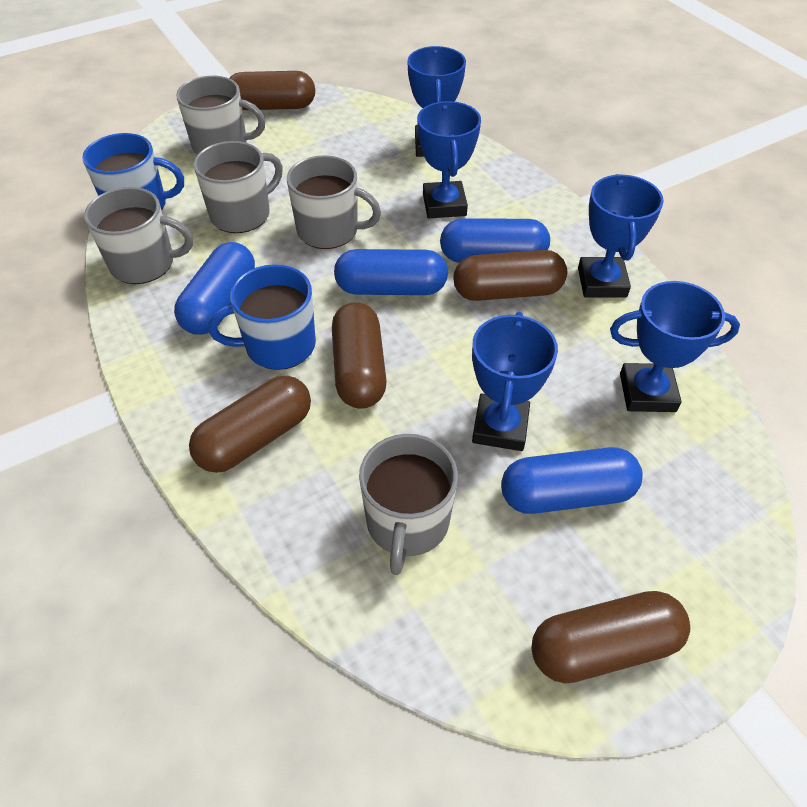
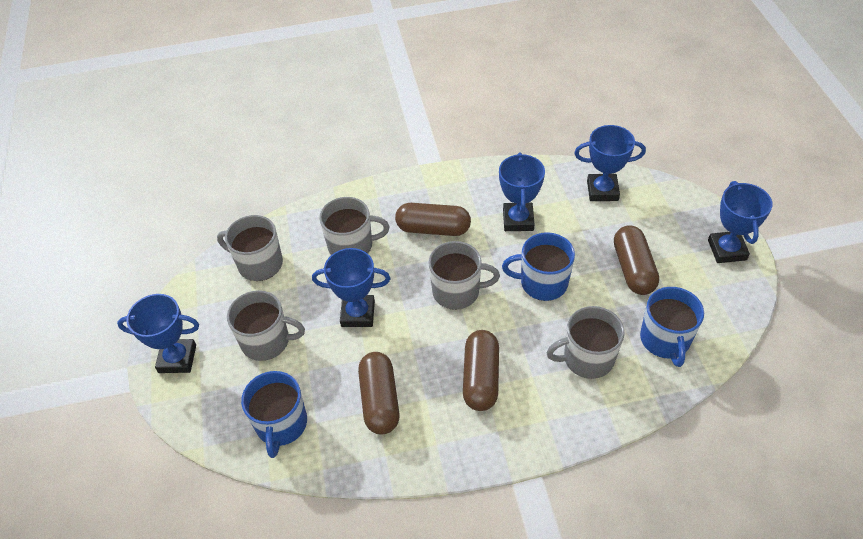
blue capsule: [174,242,255,335] [334,249,448,295] [440,218,550,263] [501,447,643,514] = 4 -> none = 0
blue mug: [82,133,184,210] [208,264,316,370] = 2 -> [241,371,307,458] [502,232,575,301] [640,287,704,367] = 3
brown capsule: [189,376,311,473] [229,71,315,110] [332,302,386,409] [454,250,567,301] [531,591,690,683] = 5 -> [358,352,399,434] [395,203,471,236] [463,330,499,411] [614,225,659,295] = 4

